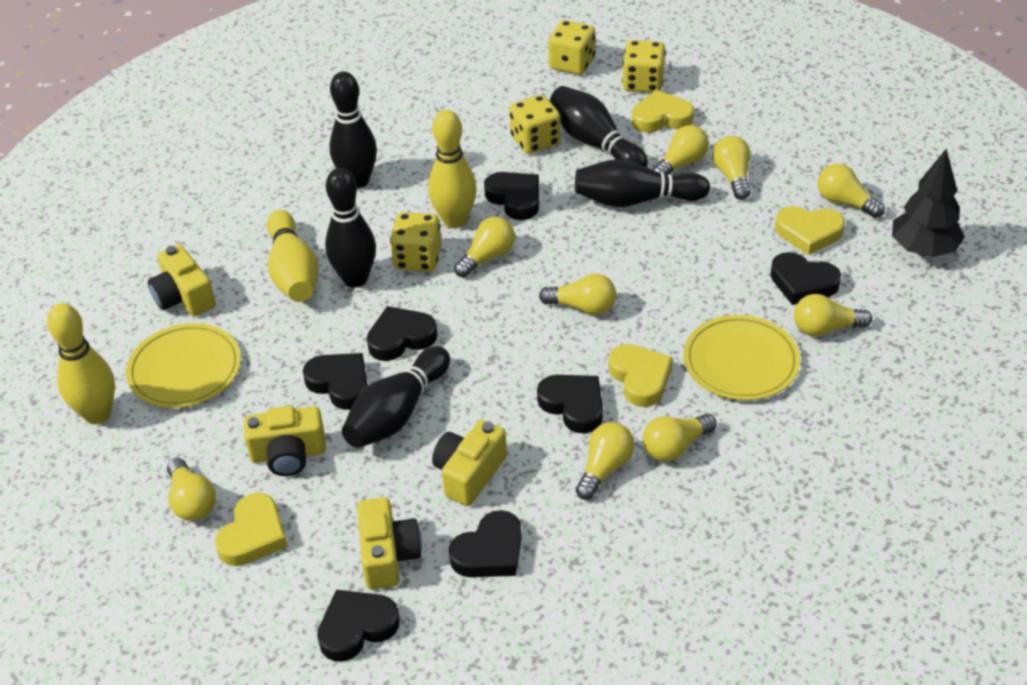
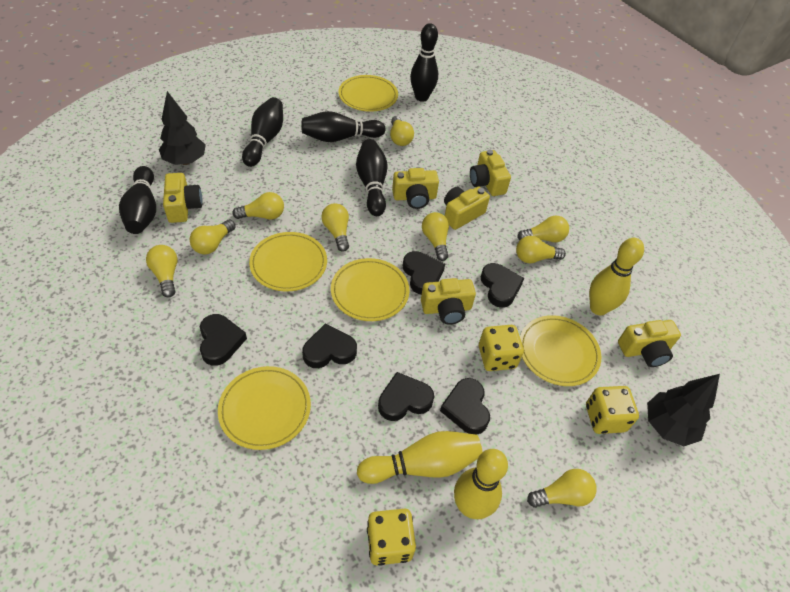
black heart: [303,353,368,410] [317,590,400,662] [367,306,437,361] [449,510,522,577] [484,172,539,220] [537,375,603,433] [770,252,841,305] = 7 -> [200,314,247,366] [302,324,357,368] [378,372,434,421] [403,251,445,295] [440,378,490,435] [481,263,524,308] = 6
black tree: [892,149,965,257] = 1 -> [159,91,206,165] [647,374,720,446] = 2
yellow camera: [148,244,216,316] [244,406,326,476] [357,497,422,589] [432,420,507,506] = 4 -> [163,173,202,223] [392,168,439,209] [421,278,476,325] [444,187,490,230] [470,150,511,196] [618,320,681,367] = 6
yellow dice: [390,212,442,271] [509,95,561,154] [548,20,595,75] [622,40,666,93] = 4 -> [367,509,416,566] [479,325,524,371] [586,386,639,434] = 3
yellow heart: [215,493,288,566] [608,344,673,407] [632,90,694,133] [775,206,845,255] = 4 -> none = 0
yellow plate: [126,323,241,408] [684,315,800,400] = 2 -> [218,366,311,450] [249,232,327,291] [331,258,410,321] [339,75,398,112] [520,315,601,386] = 5

